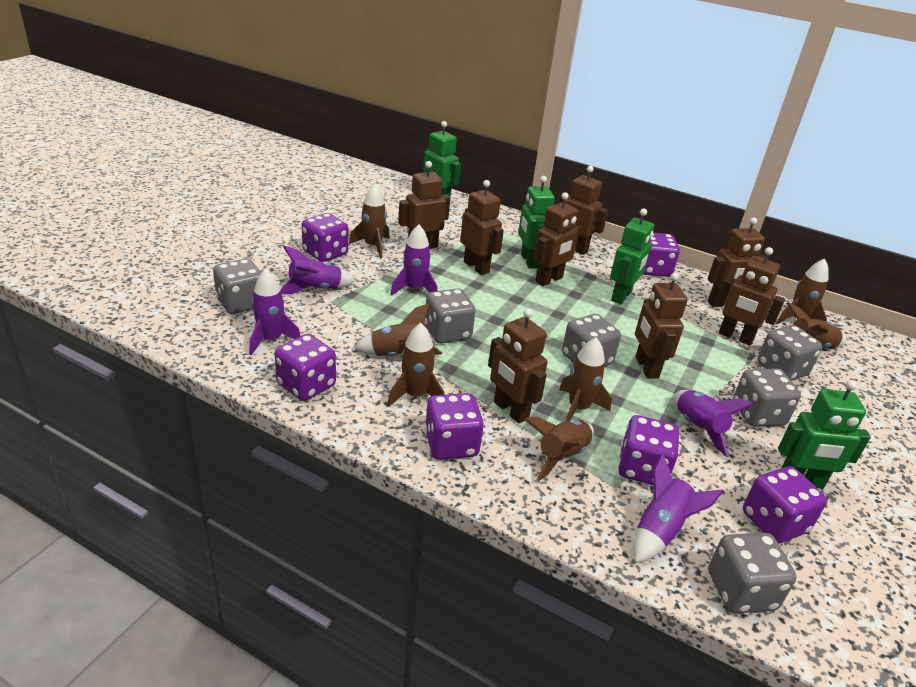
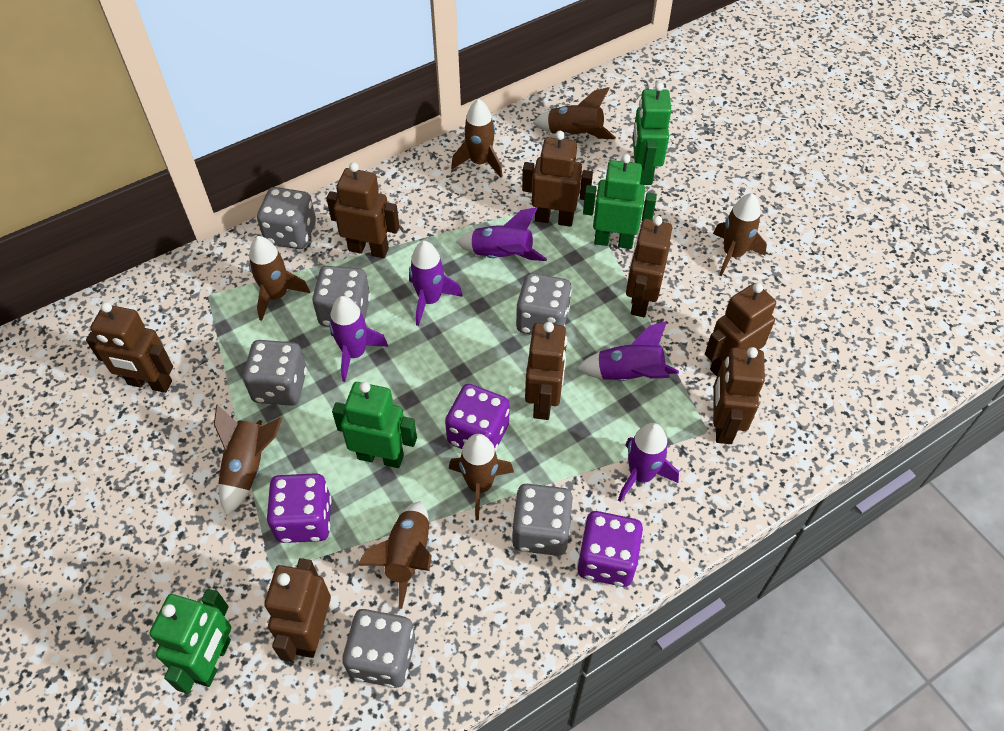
purple dice: [275,334,336,401] [302,213,348,262] [425,393,484,460] [618,415,679,485] [643,233,680,277] [743,466,827,543] = 6 -> [267,473,332,543] [445,384,510,452] [577,511,643,587] = 3

